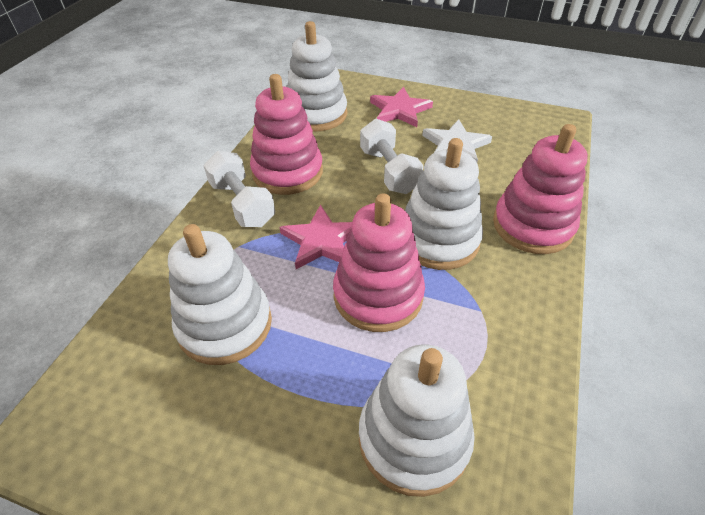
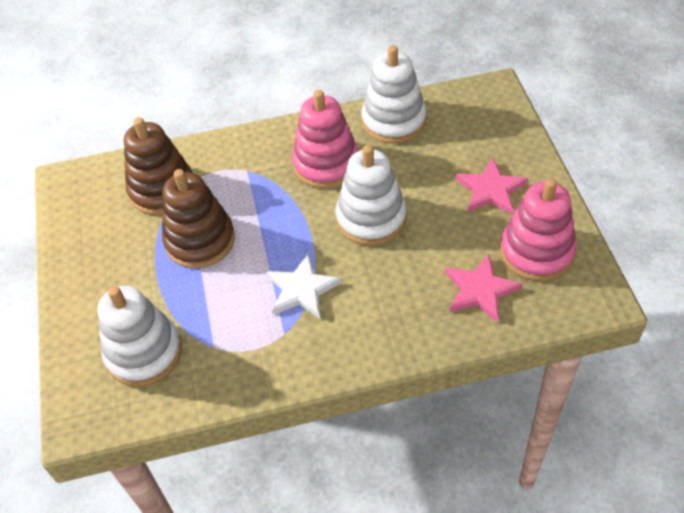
brown stacking toy: none = 0 -> [124,117,193,215] [162,169,235,269] = 2
pink stacking toy: [250,74,323,195] [333,194,425,332] [493,124,588,254] = 3 -> [292,90,358,189] [500,178,576,281] = 2
white dumbbell: [204,151,275,227] [360,119,424,194] = 2 -> none = 0
white stacking toy: [168,224,272,365] [287,21,347,132] [359,344,475,497] [405,138,483,270] = 4 -> [98,286,182,386] [336,145,406,246] [361,45,426,144] = 3

